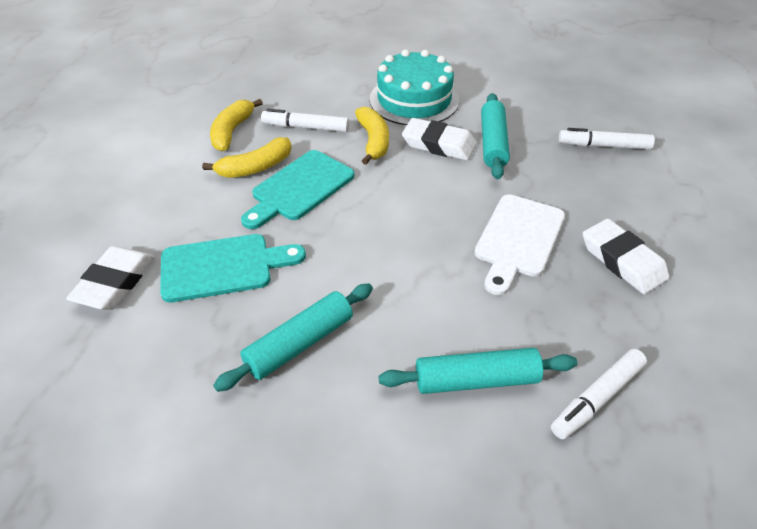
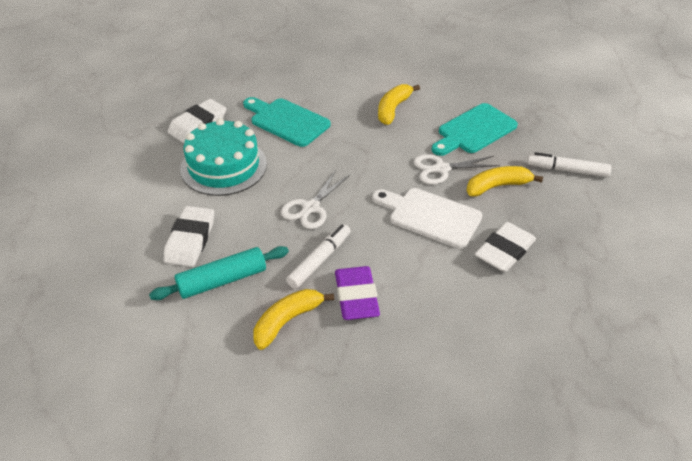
purple eraser: none = 0 -> [335,266,380,320] = 1
turquoise rolling pin: [213,283,373,392] [379,348,577,394] [481,93,510,179] = 3 -> [149,246,289,300] = 1
white marker: [261,109,349,132] [551,349,647,439] [559,128,655,150] = 3 -> [286,224,351,289] [527,152,612,177] = 2
white scissors: none = 0 -> [281,170,350,229] [413,154,500,184] = 2

